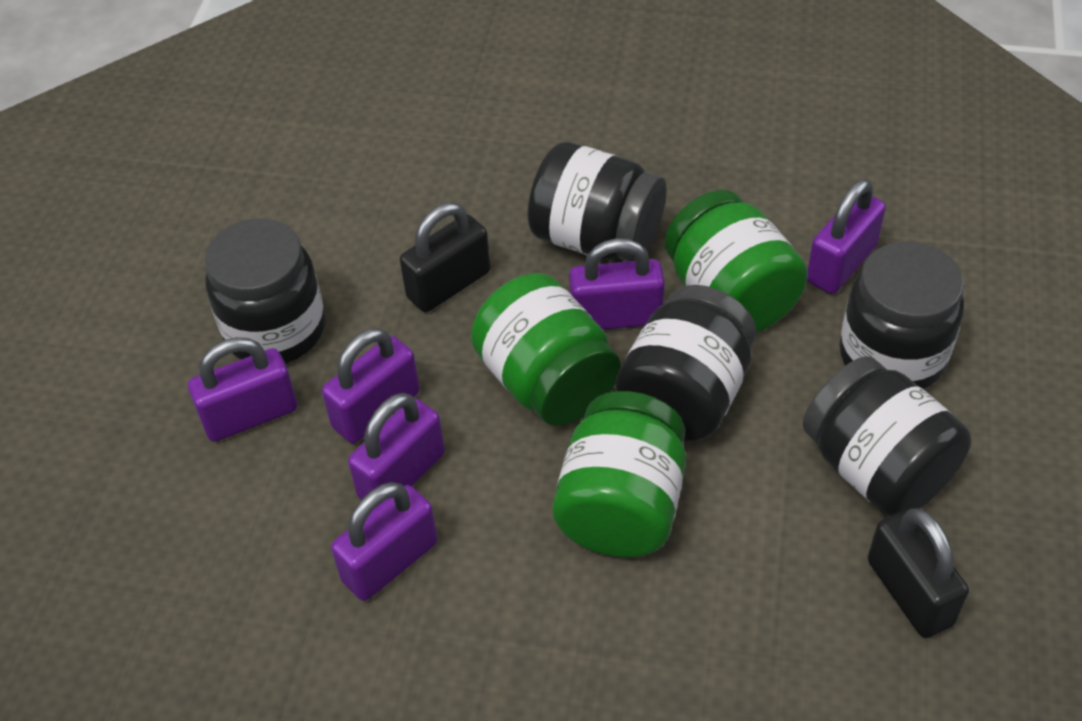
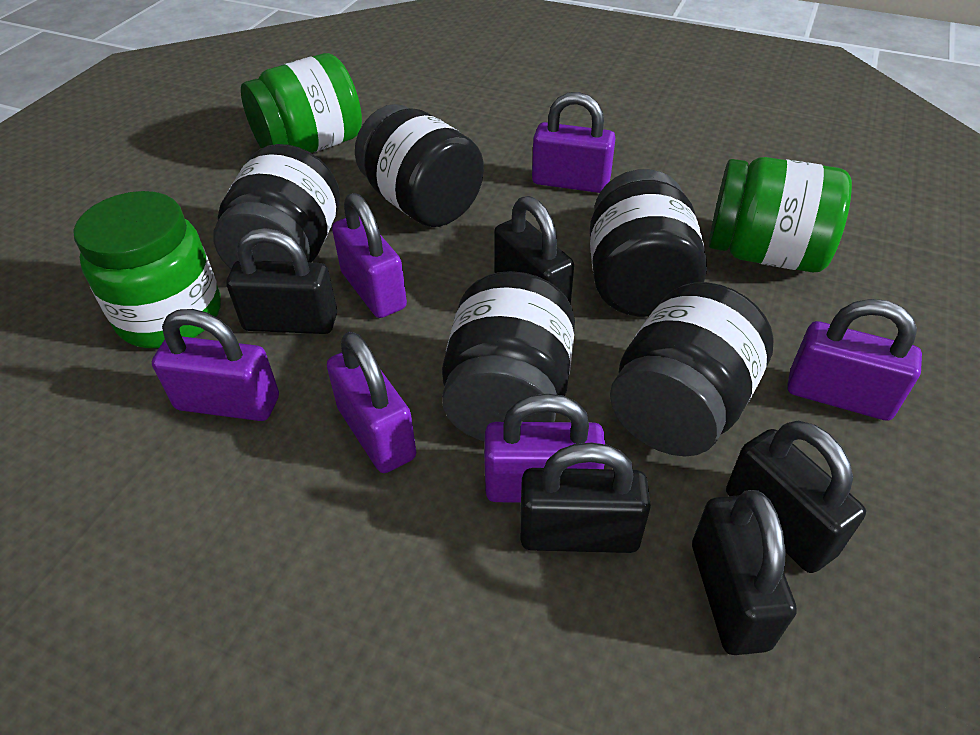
black padlock: [400,203,491,312] [868,509,969,638] = 2 -> [227,228,337,334] [494,196,574,304] [520,442,651,553] [692,490,797,655] [726,421,866,573] = 5

